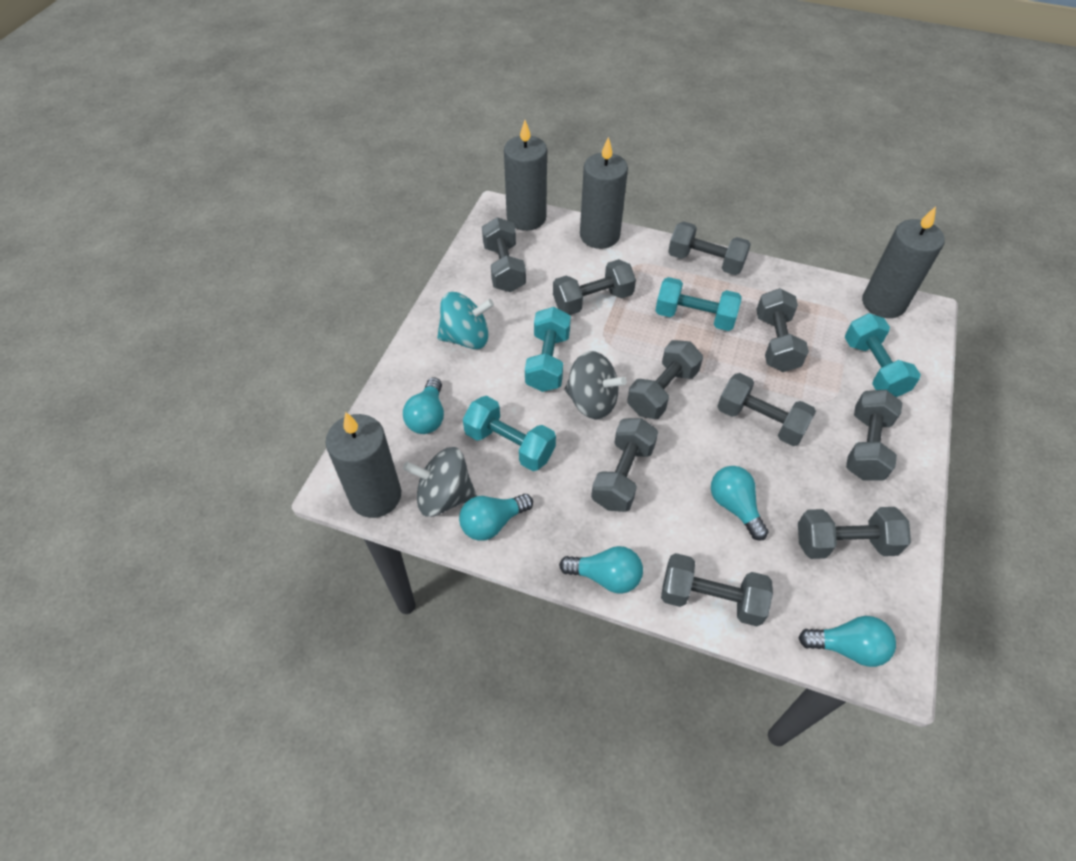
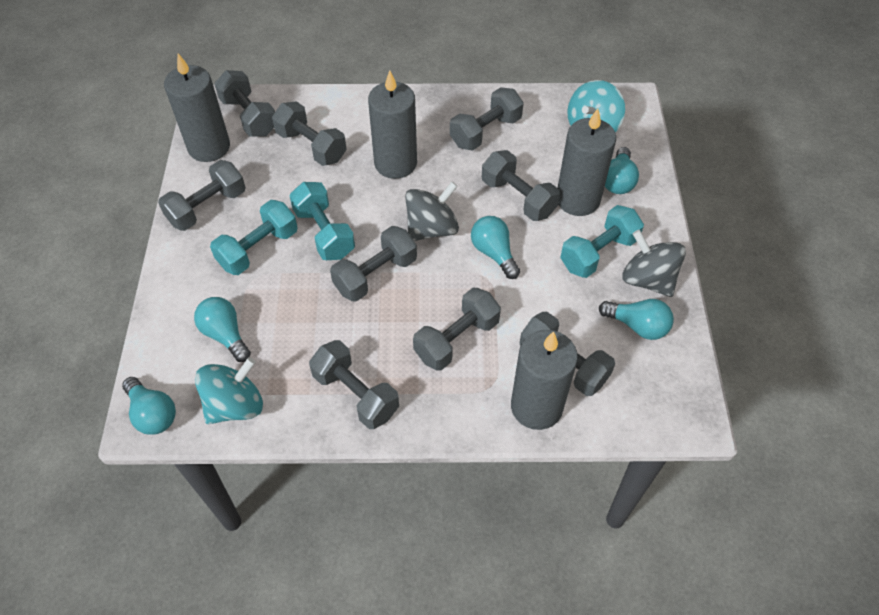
grey dumbbell: [482,217,526,292] [553,259,636,315] [591,418,658,512] [627,340,703,419] [661,553,773,626] [668,221,751,275] [717,373,816,446] [756,288,809,372] [798,507,911,559] [846,390,902,480] = 10 -> [158,160,246,231] [214,70,275,137] [272,101,347,166] [309,340,399,429] [330,226,417,302] [413,288,501,371] [450,87,524,151] [482,150,560,221] [520,312,615,396] = 9
turquoise dumbbell: [463,396,556,471] [525,307,571,392] [655,277,742,331] [845,313,921,397] = 4 -> [210,200,298,275] [289,182,355,260] [560,205,644,278] = 3
turquoise spinning top: [437,292,494,349] = 1 -> [195,357,263,424] [567,80,625,132] = 2

